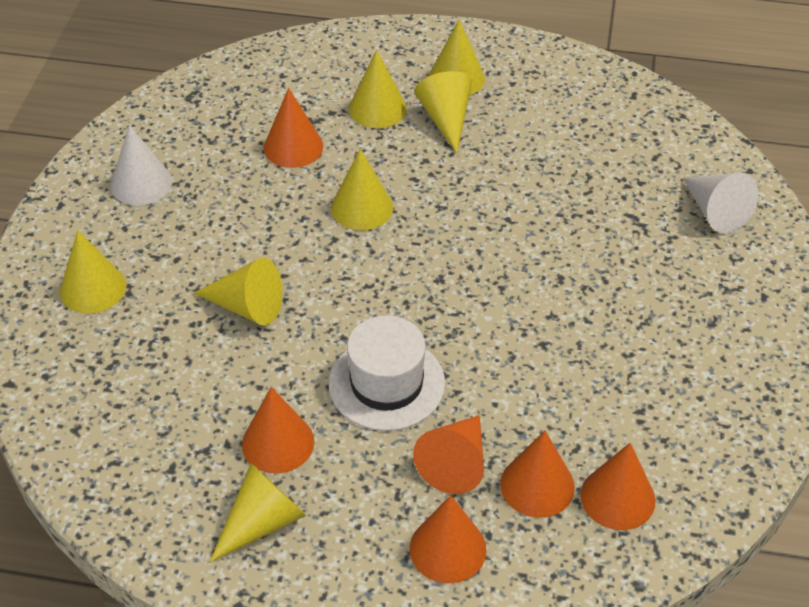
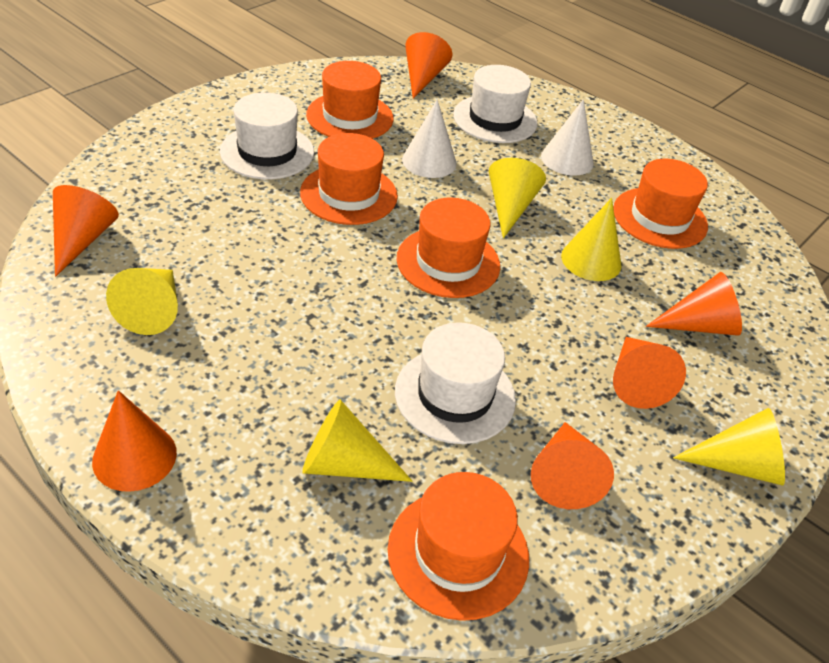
orange hat: none = 0 -> [300,133,398,225] [306,61,394,139] [388,472,529,621] [397,198,500,298] [613,159,708,249] = 5
white hat: [329,315,445,431] = 1 -> [220,92,314,179] [395,322,516,444] [453,65,538,143] = 3
yellow cone: [60,230,126,314] [194,258,283,326] [210,463,306,562] [331,149,393,230] [349,50,407,128] [414,71,472,154] [429,20,485,95] = 7 -> [106,268,178,335] [302,400,412,482] [489,158,546,239] [561,198,622,281] [673,408,785,486] = 5

